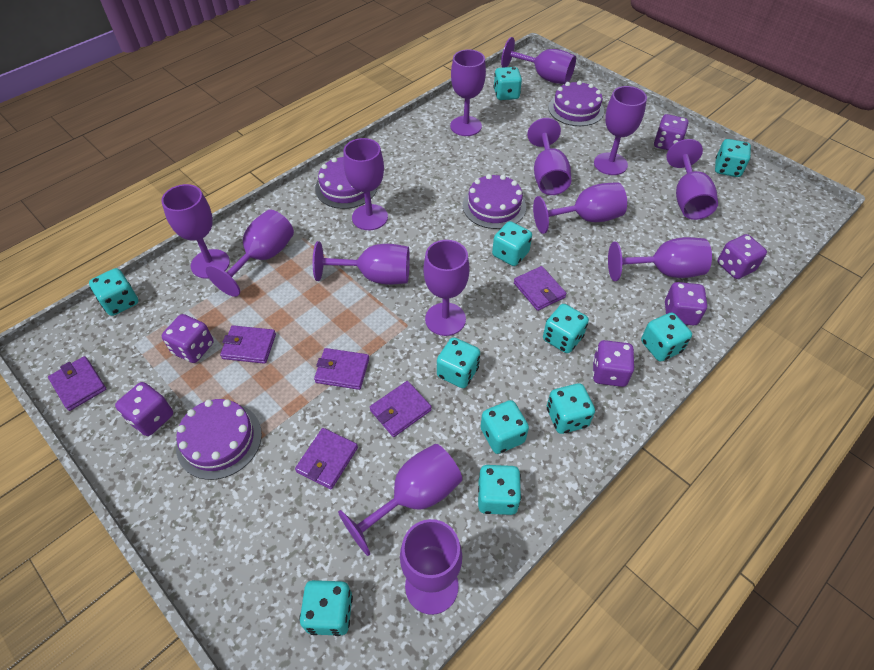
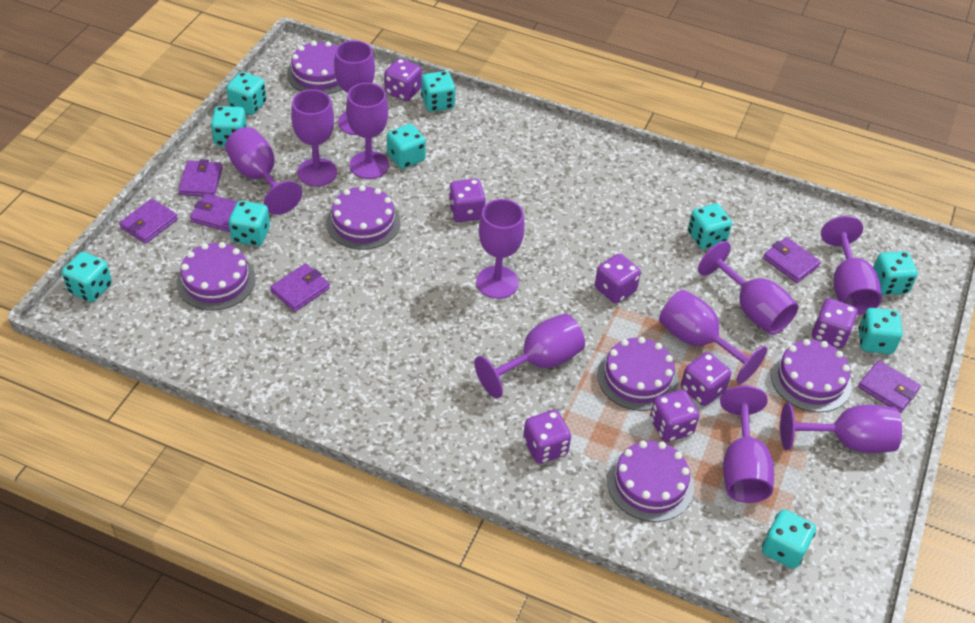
purple cake: [176,399,262,480] [315,157,377,209] [463,174,526,229] [548,81,604,126] = 4 -> [177,242,256,310] [287,41,342,94] [326,185,401,250] [597,337,678,411] [607,441,694,522] [771,339,852,412] = 6
purple dice: [115,382,173,436] [162,314,213,363] [593,340,634,387] [654,114,688,150] [665,282,707,326] [717,234,767,279] = 6 -> [384,58,422,101] [449,179,486,222] [523,410,571,464] [595,253,641,304] [650,390,699,442] [681,352,731,406] [812,298,858,348] = 7
purple goblet: [161,184,230,279] [206,210,294,297] [313,241,410,285] [338,444,462,556] [343,138,388,230] [400,519,462,615] [423,240,470,336] [450,49,486,136] [501,37,576,84] [527,118,571,195] [533,182,627,234] [594,86,647,175] [608,237,712,281] [666,139,718,220] = 14 -> [225,127,302,215] [291,89,337,187] [334,40,375,135] [346,83,389,179] [474,313,585,398] [476,199,525,299] [659,290,767,384] [698,241,799,335] [720,385,774,503] [780,403,902,453] [821,216,882,315] = 11
turquoise dice: [89,268,139,316] [299,580,353,636] [437,337,480,388] [478,465,521,515] [481,400,529,454] [492,221,532,266] [494,67,522,100] [543,304,589,353] [547,383,595,434] [641,313,692,362] [715,139,751,177] = 11 -> [62,252,112,302] [211,106,247,146] [226,72,267,115] [229,201,270,246] [387,124,426,169] [421,71,456,112] [688,203,732,249] [762,509,816,569] [858,308,903,354] [873,251,918,295] = 10

